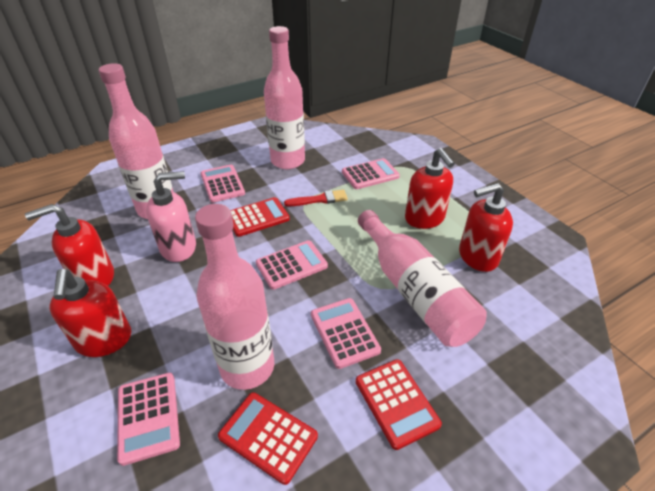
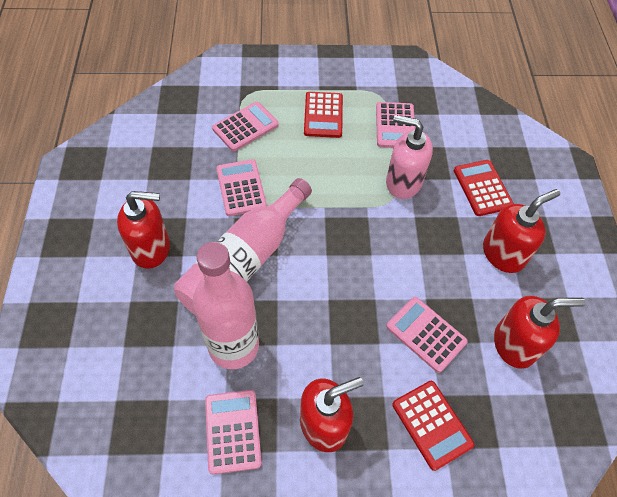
pink bottle: [99,63,173,219] [195,204,274,390] [264,26,305,169] [358,210,487,347] = 4 -> [174,178,312,315] [192,242,259,369] = 2
red brush: [284,190,348,206] = 1 -> none = 0

